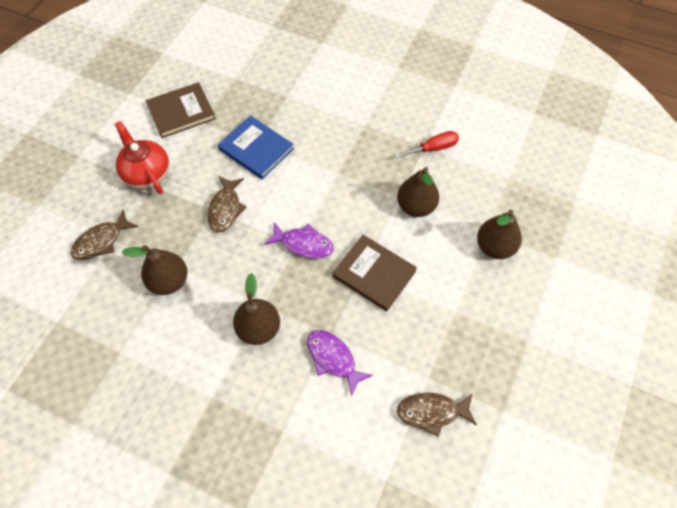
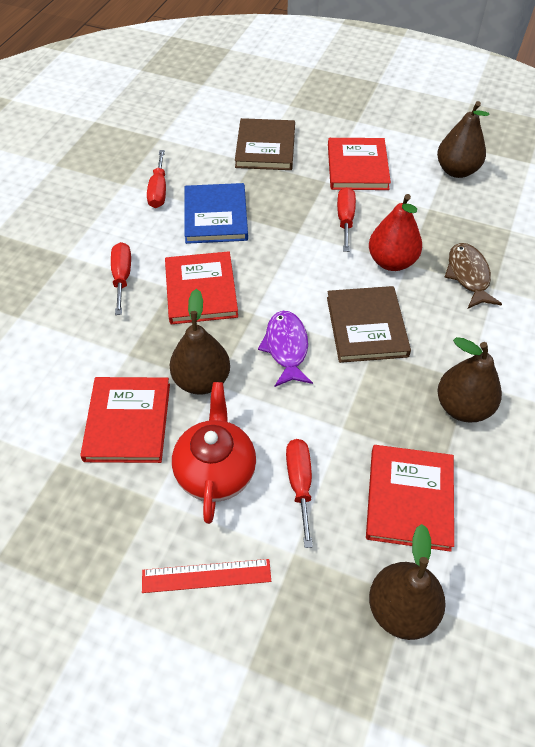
brown fish: [71,210,138,260] [208,176,246,233] [397,393,477,437] = 3 -> [444,243,502,309] = 1
purple fish: [264,222,334,259] [307,330,373,396] = 2 -> [258,311,313,387] = 1
red book: none = 0 -> [80,377,170,463] [165,251,238,324] [328,138,391,190] [366,445,454,552] = 4
red pear: none = 0 -> [369,194,422,271] = 1
red ruler: none = 0 -> [142,559,271,593] = 1
red screwdriver: [395,131,459,158] = 1 -> [111,242,131,315] [147,150,166,208] [286,439,313,548] [337,187,356,252] = 4

